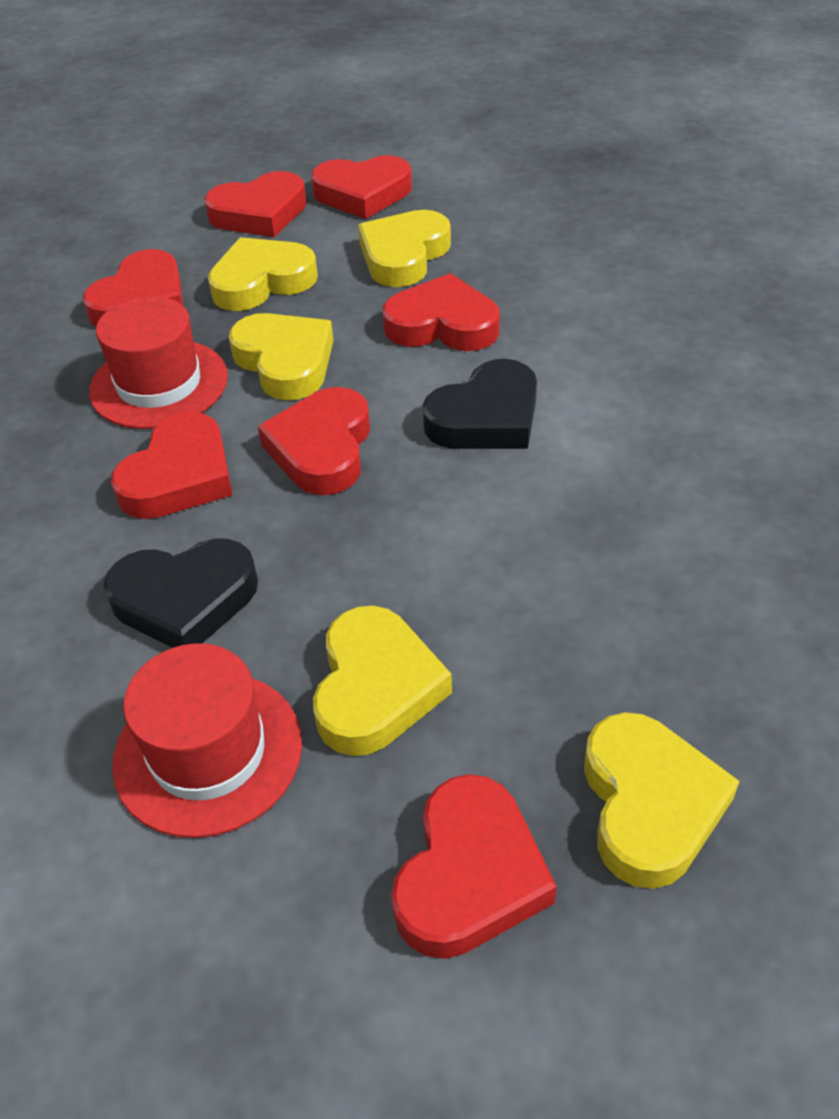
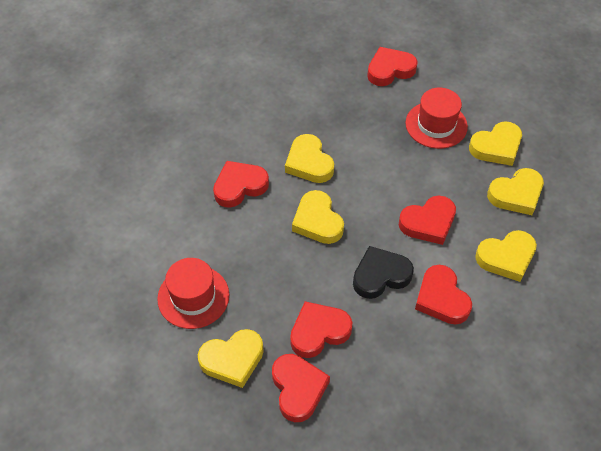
black heart: [104,539,258,648] [423,359,537,449] = 2 -> [353,246,414,299] = 1
red heart: [83,249,183,327] [111,411,232,519] [204,171,307,237] [258,387,370,495] [311,155,412,219] [383,273,500,351] [391,774,557,959] = 7 -> [213,161,269,208] [272,354,330,422] [290,301,352,358] [367,47,418,86] [399,196,456,245] [415,265,472,324] = 6
yellow heart: [208,237,318,311] [229,313,334,400] [313,606,452,756] [358,210,451,287] [584,712,740,889] = 5 -> [198,329,264,388] [285,134,334,183] [292,190,344,244] [469,121,522,166] [475,230,537,282] [487,168,544,215] = 6

